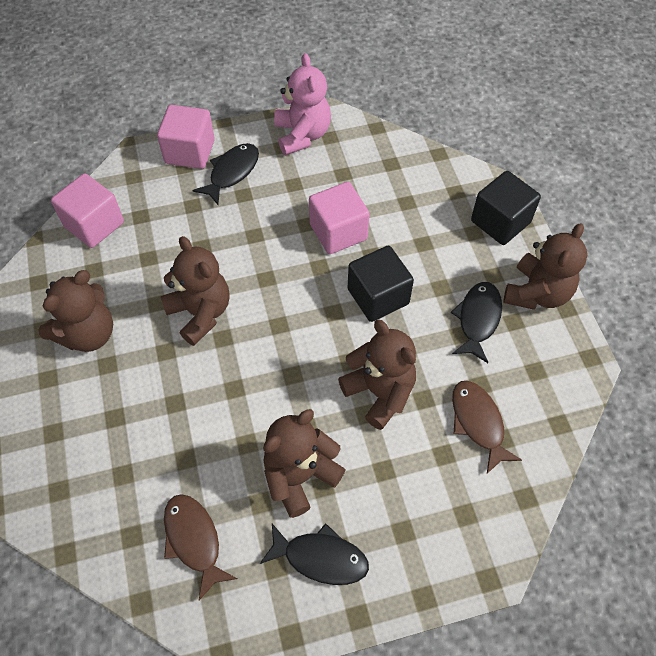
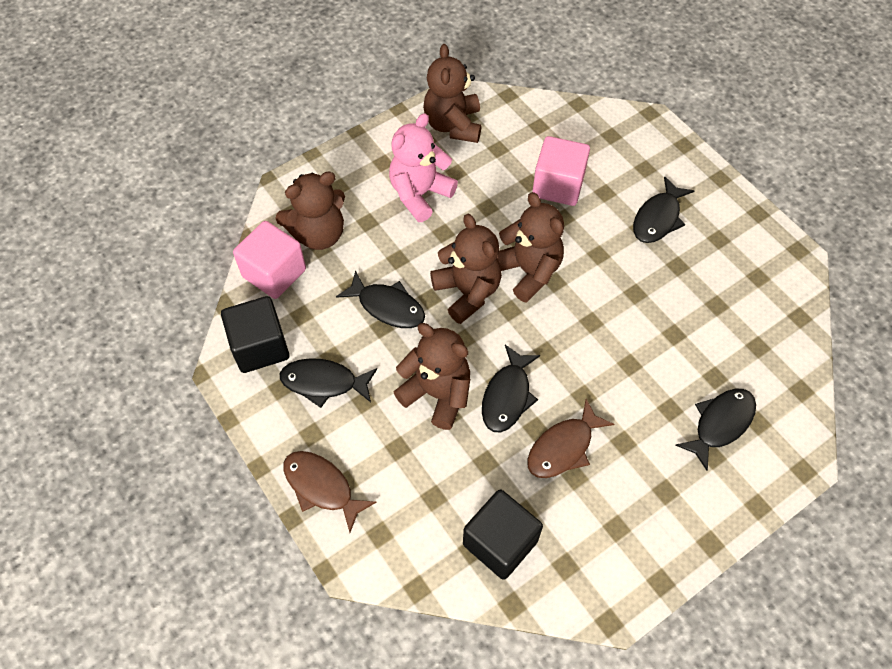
black fish: [192,143,259,205] [260,523,369,585] [451,282,502,363] = 3 -> [280,358,377,408] [336,270,425,328] [482,345,540,433] [633,176,694,243] [675,389,756,471] = 5
pink cube: [51,173,124,248] [157,105,215,169] [309,182,370,254] = 3 -> [233,221,306,299] [532,136,590,206] = 2

